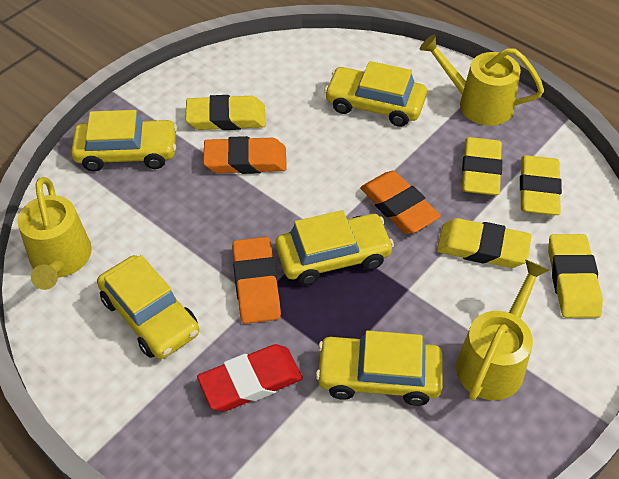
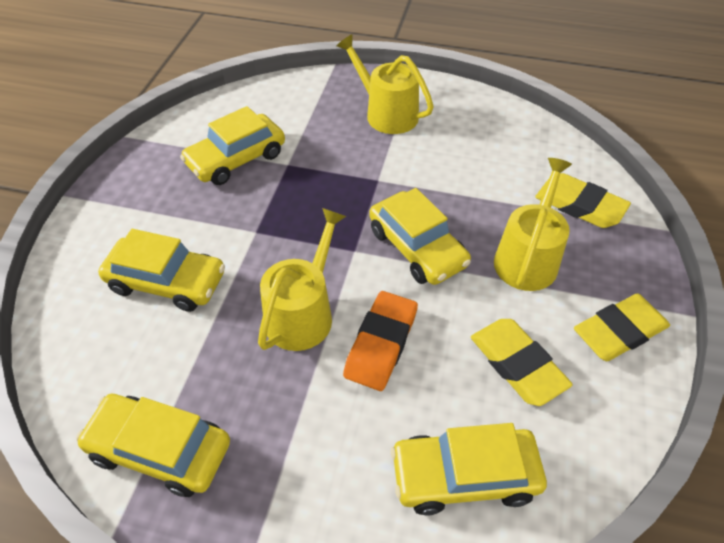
orange eraser: [203,136,287,174] [232,237,281,324] [360,171,441,234] = 3 -> [343,291,418,391] = 1
red eraser: [197,344,303,412] = 1 -> none = 0
yellow eraser: [185,95,266,130] [437,218,532,268] [462,137,502,195] [520,155,562,215] [548,234,603,318] = 5 -> [471,319,573,406] [535,173,631,228] [574,294,670,361] = 3

